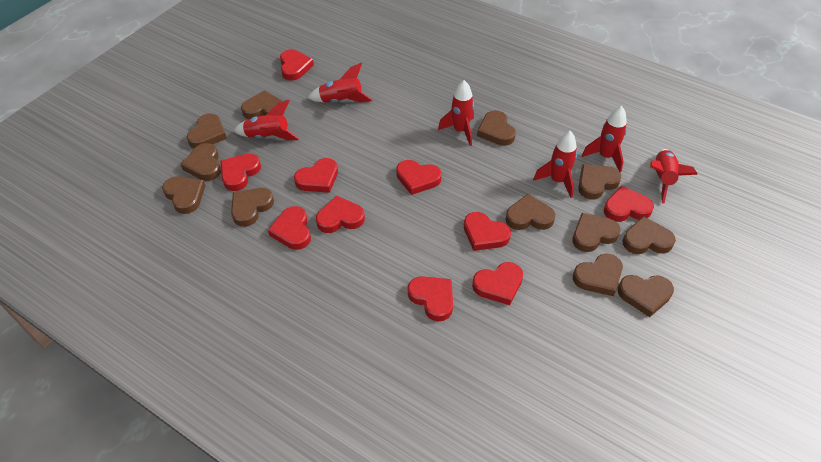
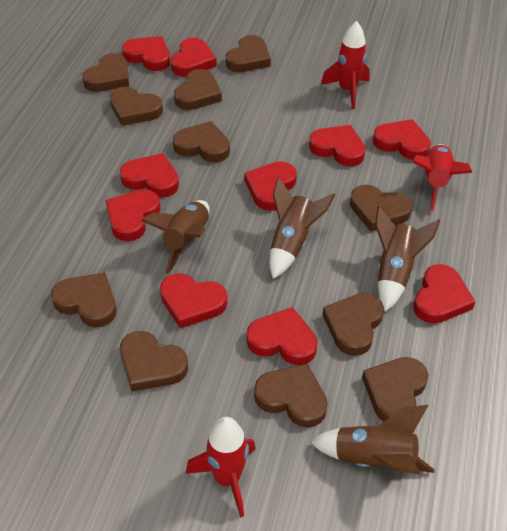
brown heart: [162,176,205,214] [180,143,221,181] [187,114,227,148] [231,188,274,227] [241,90,282,119] [477,110,516,146] [505,194,555,230] [572,213,621,252] [573,254,623,296] [578,164,621,199] [618,275,674,317] [623,216,676,254] = 12 -> [51,272,117,327] [82,53,129,92] [110,87,163,126] [120,331,188,391] [173,121,230,163] [174,69,222,110] [226,35,271,72] [254,364,328,428] [322,293,384,356] [350,185,413,231] [362,357,428,422] = 11
brown rocket: none = 0 -> [141,200,210,274] [270,177,335,279] [310,405,435,475] [375,206,440,312] = 4
red rocket: [234,100,300,140] [308,63,373,103] [438,80,474,146] [533,131,577,198] [582,106,627,172] [650,149,698,203] = 6 -> [186,417,256,518] [321,21,370,109] [412,144,472,211] = 3

